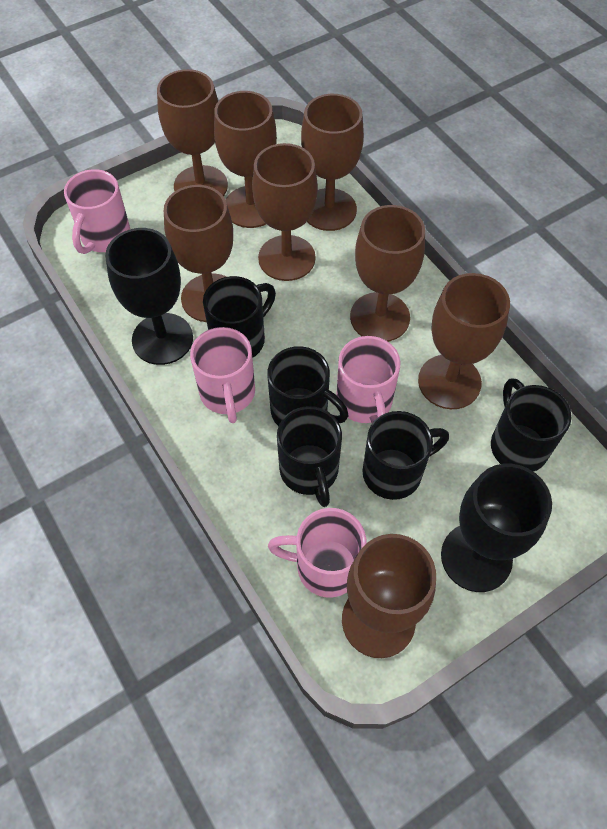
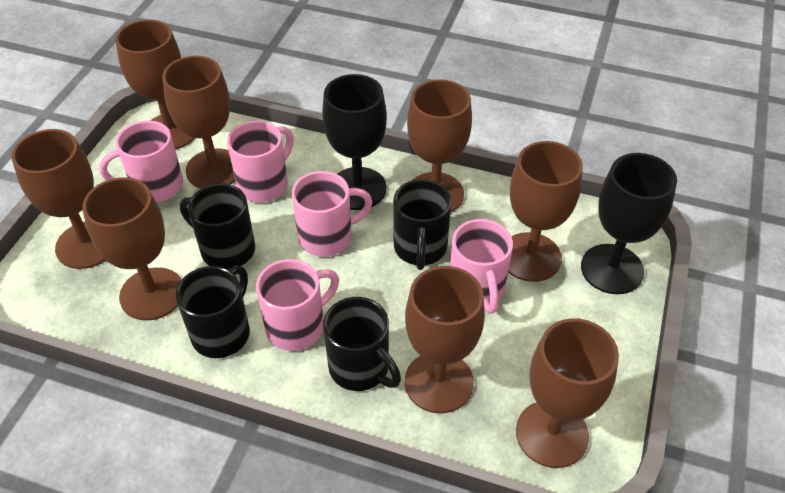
black mug: [203,276,276,358] [267,346,348,426] [277,406,342,507] [362,411,449,500] [491,378,571,472] = 5 -> [176,265,250,358] [180,183,255,269] [323,297,401,391] [393,179,452,270] = 4
pink mug: [64,169,130,254] [190,327,255,423] [268,508,366,598] [336,336,400,423] = 4 -> [99,121,183,202] [227,121,294,203] [256,259,339,351] [292,171,372,257] [450,219,513,313] = 5

